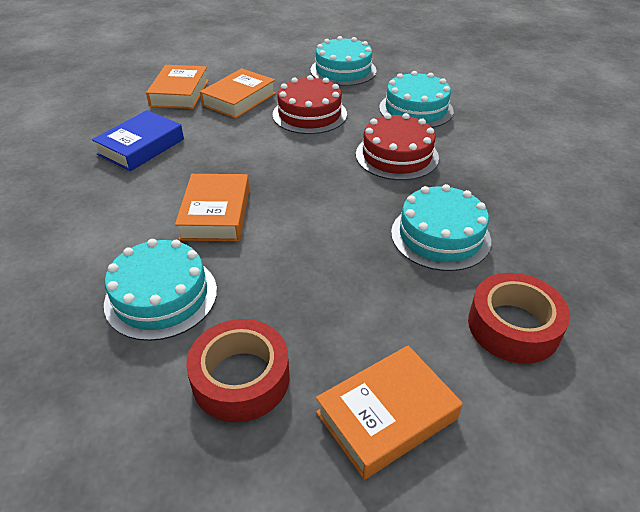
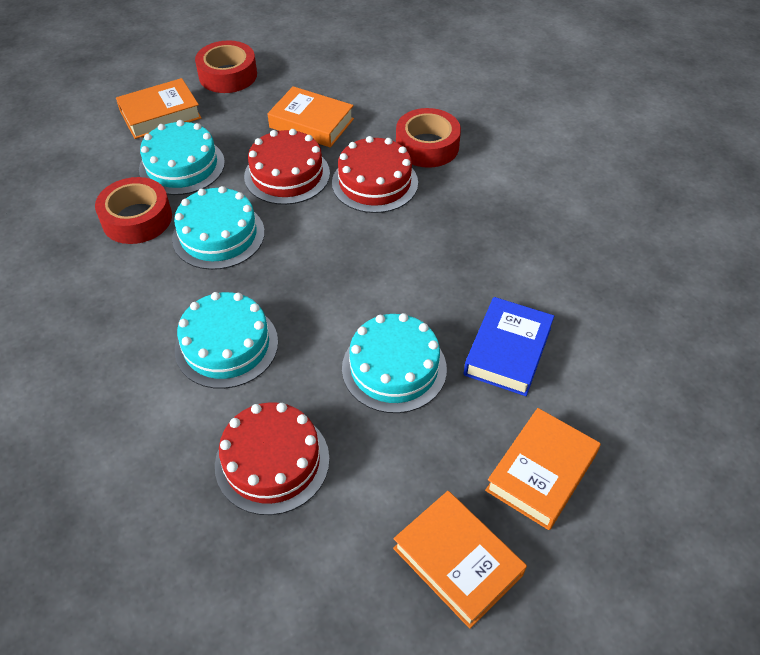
red cake: [272,75,347,134] [356,113,439,180] = 2 -> [215,402,330,515] [244,129,330,205] [332,136,418,213] = 3
red tape: [186,319,290,422] [468,273,570,364] = 2 -> [95,177,172,244] [195,40,257,93] [396,108,461,168] = 3

